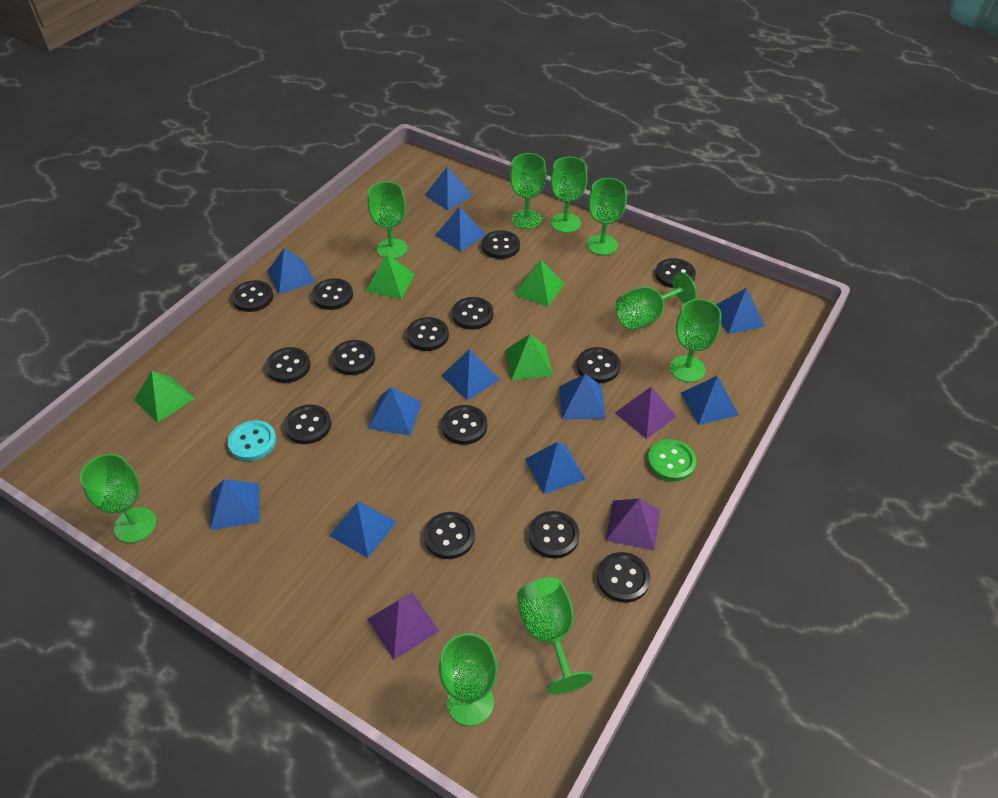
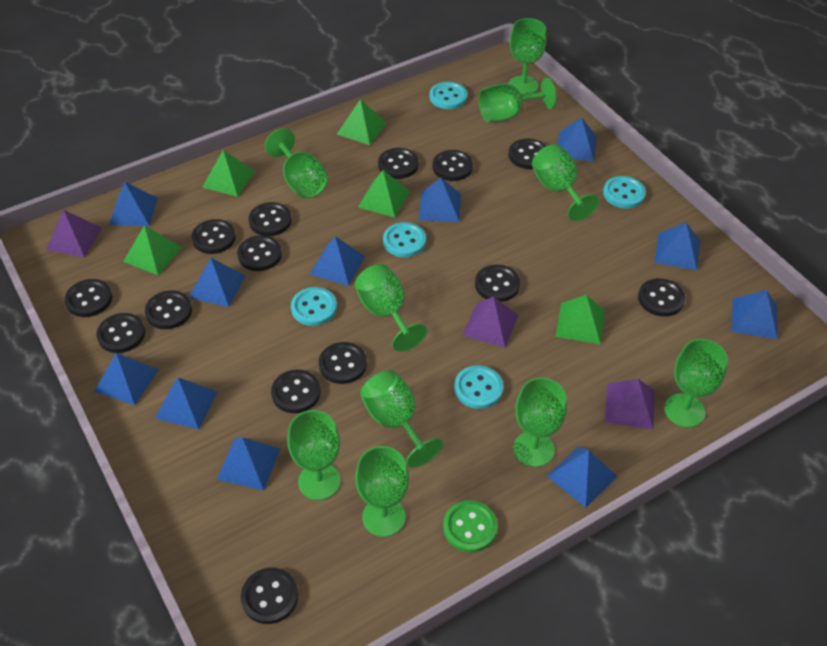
green goblet: [80,454,157,543] [368,182,408,259] [439,633,498,726] [510,153,547,229] [517,577,593,694] [551,157,588,233] [587,178,627,255] [616,272,697,330] [670,299,722,383] = 9 -> [265,128,328,198] [287,410,341,500] [355,264,427,352] [355,446,409,537] [360,370,443,468] [479,77,556,122] [508,18,547,95] [513,378,567,467] [532,144,599,221] [664,339,728,428] = 10
green pyramid: [134,371,195,423] [365,254,415,299] [505,334,553,380] [514,260,565,307] = 4 -> [123,225,182,275] [202,150,255,197] [337,99,387,145] [358,170,410,217] [556,295,605,344] = 5
turquoise button: [228,420,276,461] = 1 -> [291,287,337,326] [383,222,426,257] [430,82,467,109] [454,366,503,409] [603,176,646,208] = 5

